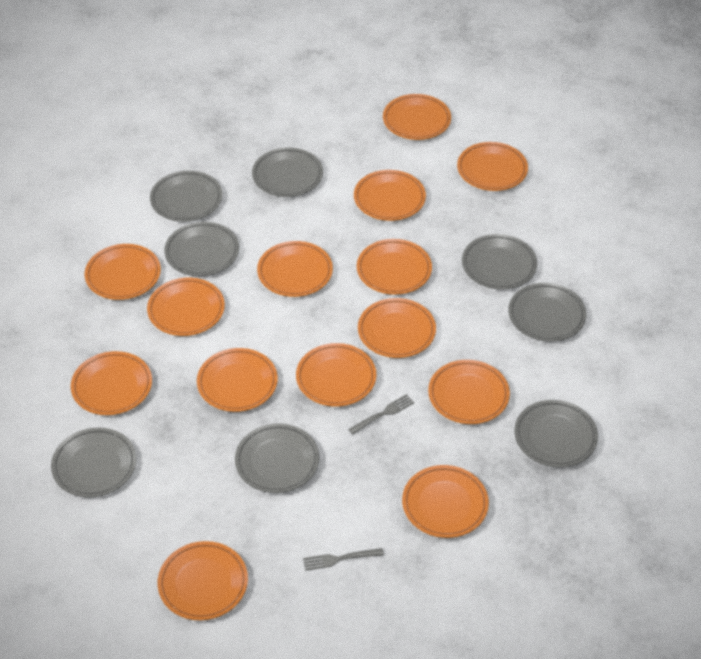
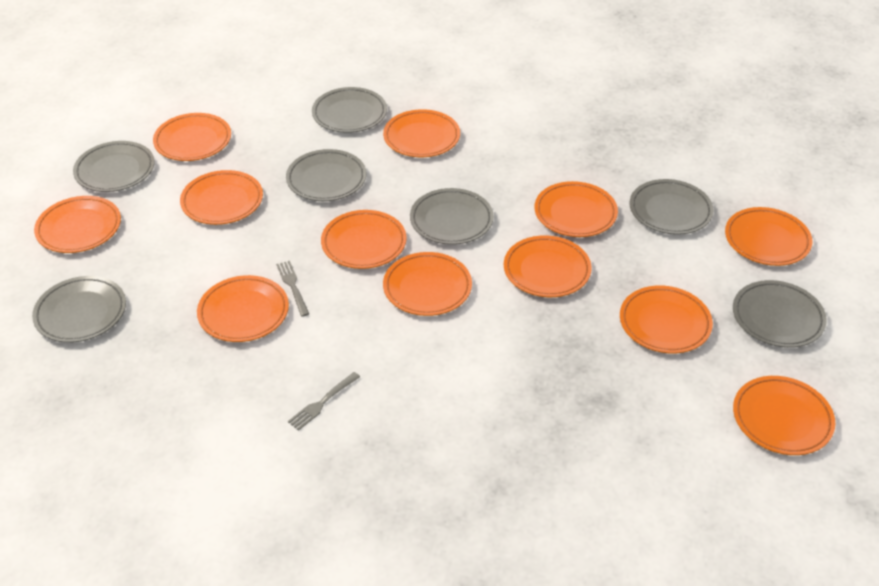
grey plate: [51,428,136,498] [150,171,222,222] [164,222,239,276] [235,424,319,493] [252,148,323,197] [462,234,537,290] [508,283,586,342] [514,400,598,468] = 8 -> [32,276,126,343] [73,141,155,192] [286,149,366,201] [312,87,387,133] [410,188,494,245] [630,179,713,235] [733,280,827,348] = 7
orange plate: [71,351,152,415] [85,244,161,300] [147,277,225,336] [158,541,248,620] [197,348,278,412] [257,241,333,297] [296,343,376,407] [354,170,426,221] [357,239,432,295] [358,298,436,358] [383,94,451,140] [402,465,489,538] [428,360,510,424] [457,142,528,191] = 14 -> [34,196,121,253] [153,113,231,161] [180,170,263,225] [197,275,289,342] [321,210,407,269] [383,109,460,157] [383,252,472,316] [504,235,592,297] [534,181,618,237] [620,286,713,353] [725,207,812,266] [733,376,835,455] = 12

